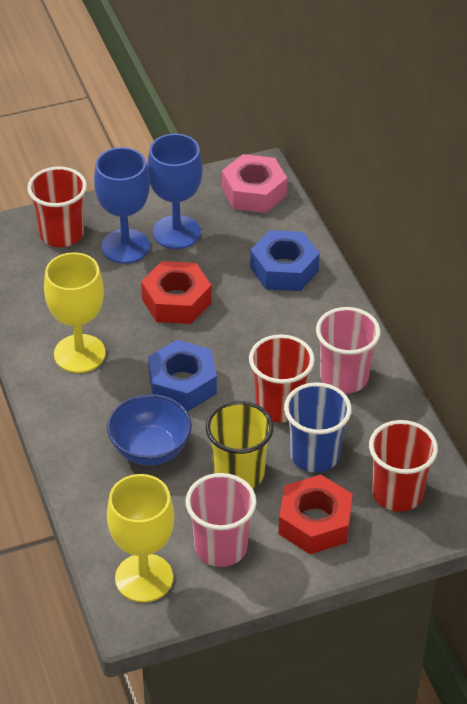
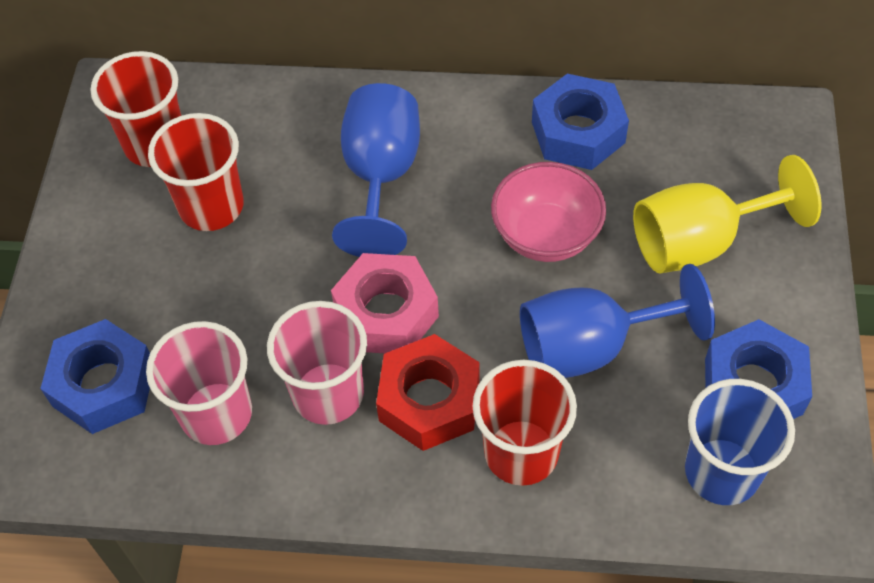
blue bowl: [107,394,192,466] = 1 -> none = 0
blue nut: [148,340,217,411] [250,230,320,291] = 2 -> [40,319,150,434] [532,74,629,170] [705,319,812,419] = 3
pink bowl: none = 0 -> [491,162,606,262] = 1
red nut: [141,261,212,324] [278,475,353,554] = 2 -> [376,334,479,451] = 1
yellow cup: [206,401,274,489] = 1 -> none = 0
yellow goblet: [44,252,106,373] [107,474,174,603] = 2 -> [633,155,821,274] = 1

